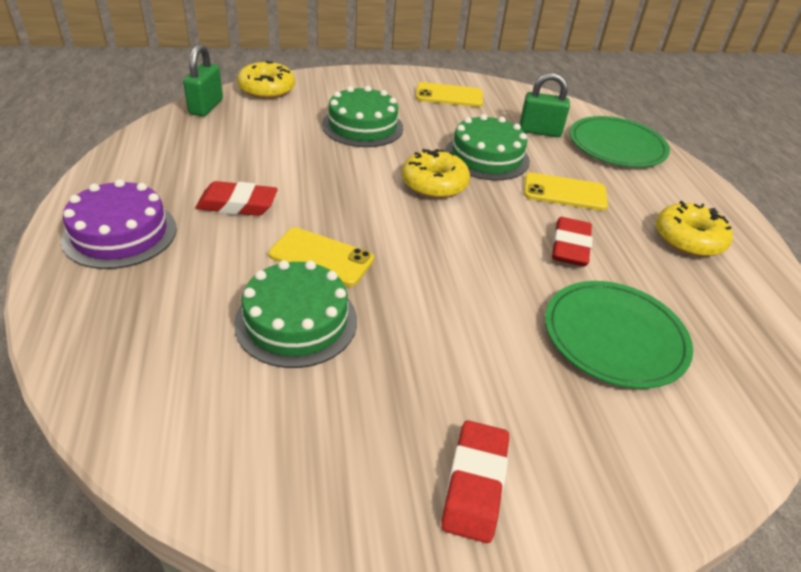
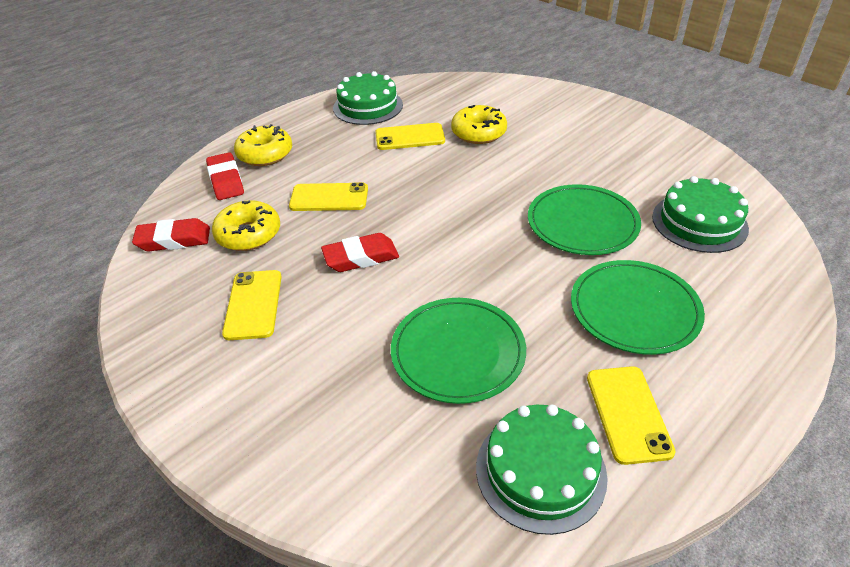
green padlock: [183,44,223,116] [519,73,570,137] = 2 -> none = 0
green plate: [545,281,693,388] [570,116,670,167] = 2 -> [391,298,526,404] [528,184,641,255] [571,260,705,355] = 3
purple cake: [61,179,177,269] = 1 -> none = 0
yellow phone: [268,227,374,286] [416,82,483,107] [524,172,608,210] = 3 -> [222,270,282,340] [289,182,368,211] [375,123,445,150] [587,366,676,465] = 4

